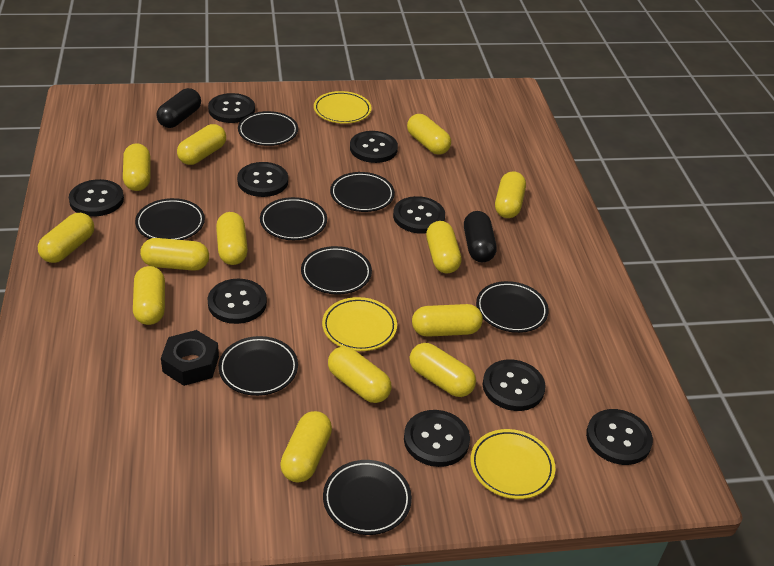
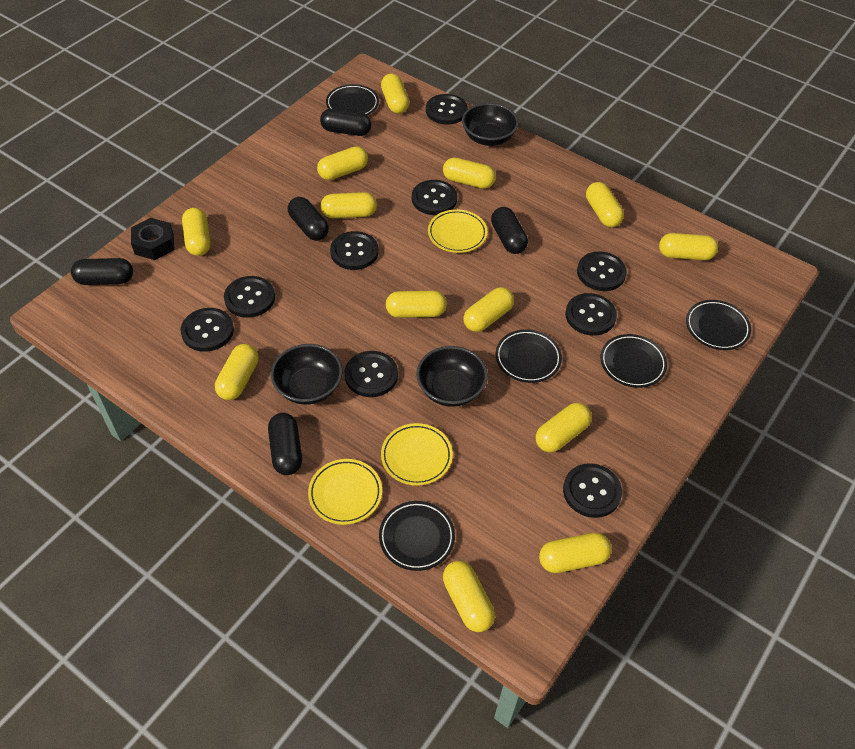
black bowl: none = 0 -> [271,344,343,405] [416,346,488,407] [462,103,519,146] = 3
black capsule: [156,88,201,128] [464,211,497,263] = 2 -> [71,258,133,285] [268,413,302,475] [288,197,329,241] [320,109,371,136] [491,207,528,254] = 5
black plate: [135,198,205,240] [218,336,298,396] [238,111,298,146] [260,197,327,240] [301,246,372,295] [323,460,412,535] [330,172,395,212] [476,281,549,333] = 8 -> [326,84,379,115] [379,501,455,571] [496,329,562,383] [600,334,667,388] [686,300,751,350] = 5

